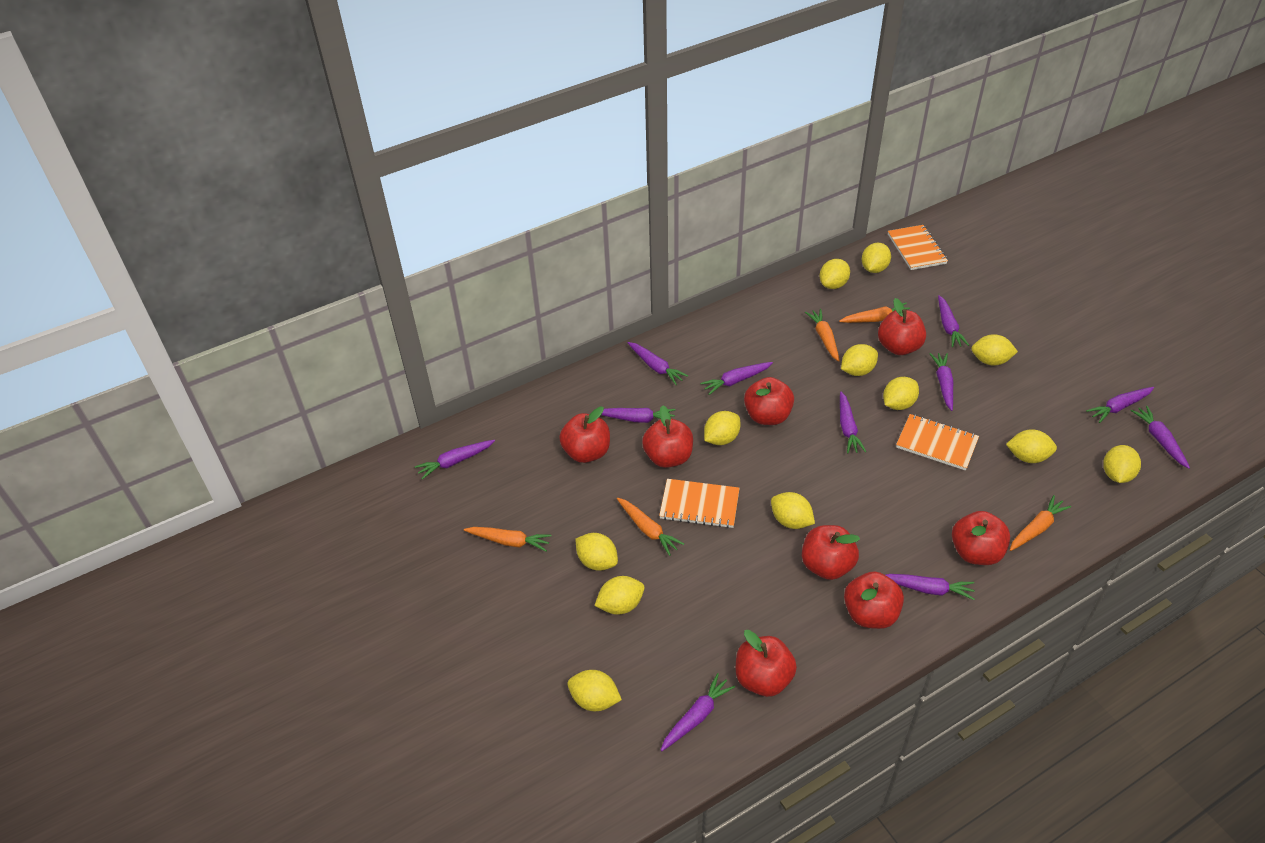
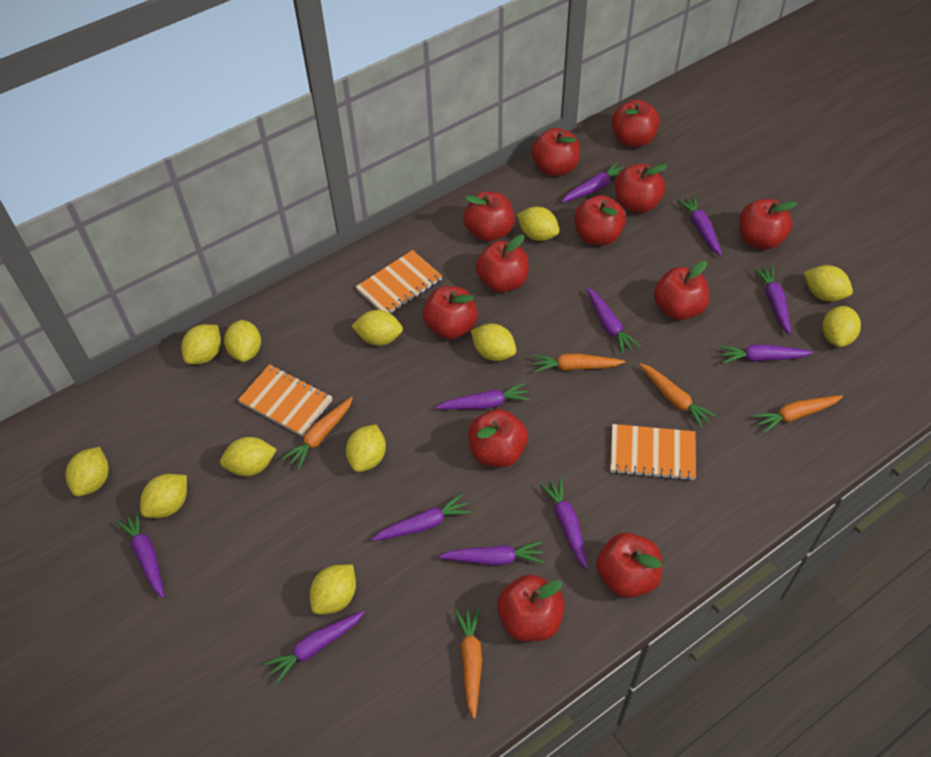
red apple: [559,407,610,463] [642,405,693,468] [736,630,797,697] [744,377,794,425] [802,525,860,580] [844,571,904,629] [878,298,926,355] [952,511,1010,565] = 8 -> [423,286,478,339] [464,192,515,242] [468,409,528,467] [476,234,529,293] [497,574,565,642] [532,128,580,176] [574,195,626,245] [596,533,662,598] [612,100,660,147] [615,164,667,213] [654,261,709,320] [739,199,797,250] = 12

